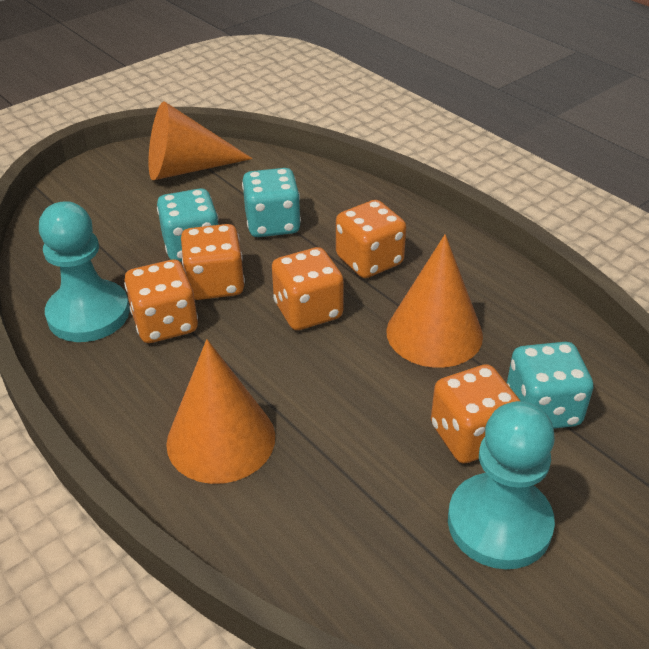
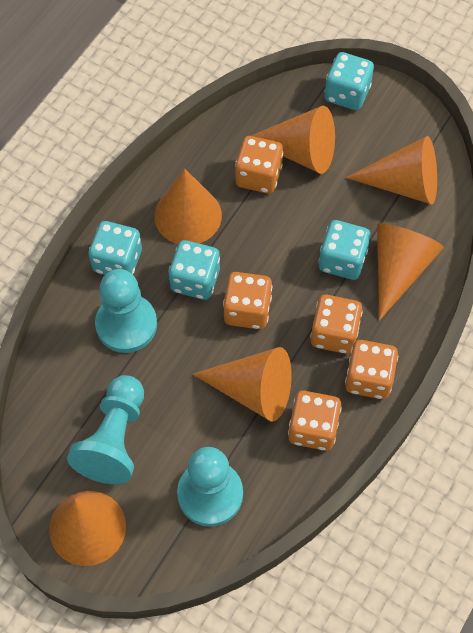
orange cone: [149,101,253,180] [166,339,275,484] [386,234,483,368] = 3 -> [49,491,126,566] [154,168,222,244] [193,347,292,421] [251,106,335,174] [346,136,437,204] [377,223,444,321] = 6
turquoise dice: [157,188,219,262] [242,168,301,237] [507,342,593,429] = 3 -> [89,221,142,275] [169,240,220,300] [319,220,370,280] [324,52,374,110] = 4
turquoise pawn: [39,201,130,342] [448,401,555,569] = 2 -> [67,375,144,484] [95,269,157,353] [177,447,243,527] = 3

